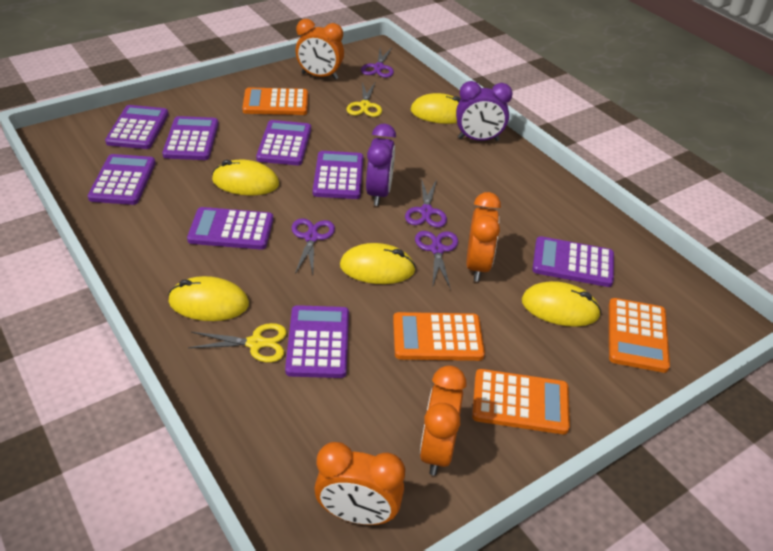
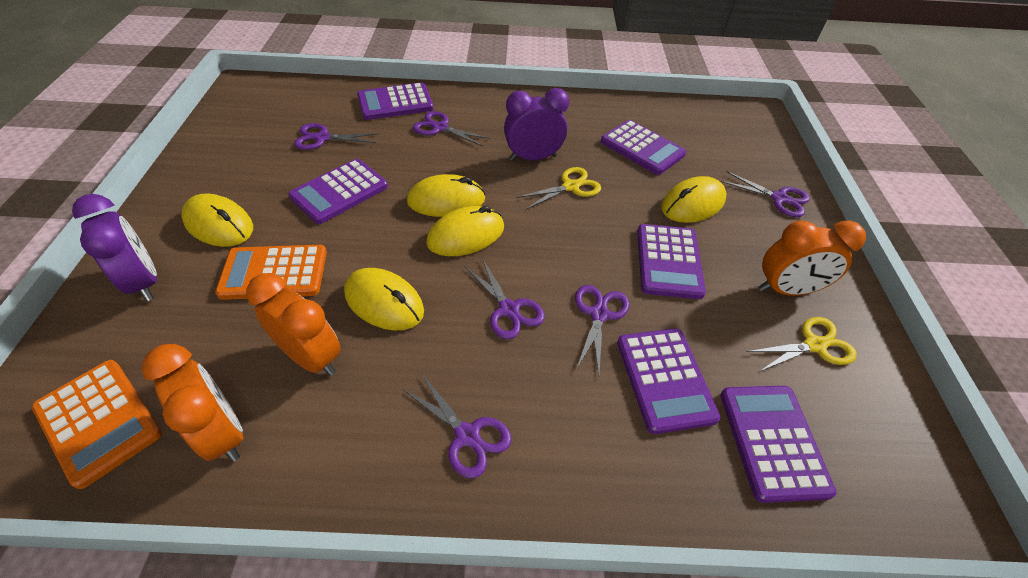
orange calculator: [242,87,308,115] [393,312,485,361] [472,369,570,434] [609,298,670,373] = 4 -> [32,360,162,489] [215,245,327,300] = 2
orange clock: [295,19,344,80] [314,442,405,525] [420,365,466,476] [466,192,501,282] = 4 -> [142,344,243,462] [246,273,341,376] [759,220,866,296] = 3
purple calculator: [88,154,156,205] [105,105,169,149] [162,116,219,160] [187,207,273,250] [256,120,311,165] [285,305,349,378] [313,151,364,199] [532,236,614,287] = 8 -> [288,159,388,224] [357,82,433,120] [601,120,686,175] [617,328,720,434] [637,224,706,299] [720,386,837,503] = 6
purple scissors: [291,218,335,274] [361,48,394,78] [405,178,447,228] [415,231,458,289] = 4 -> [294,123,379,150] [403,373,512,479] [413,111,490,146] [464,258,545,339] [575,285,629,374] [721,171,810,217] = 6

